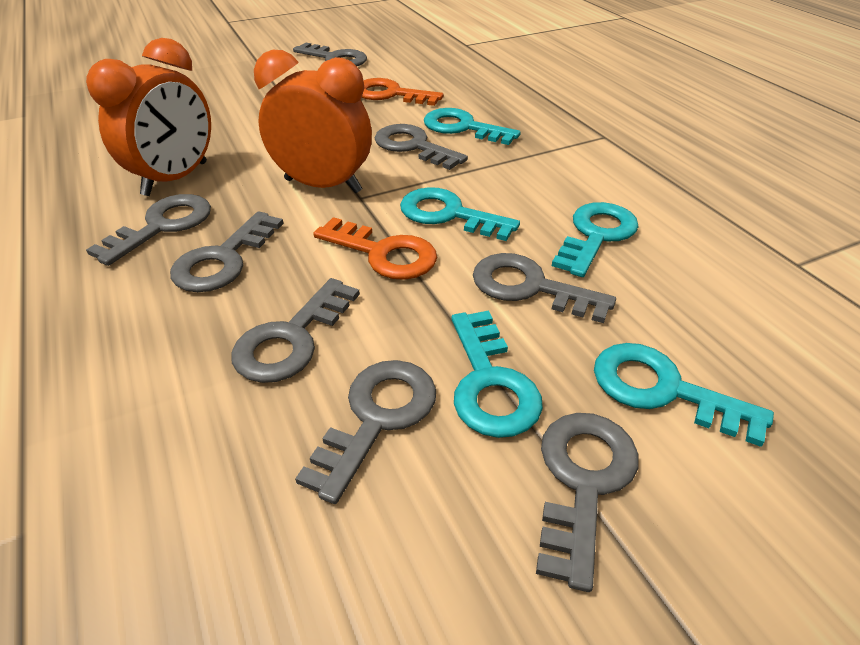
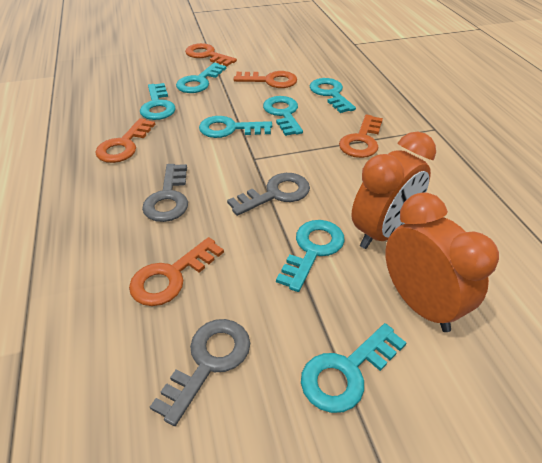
grey key: [86,194,211,266] [170,211,284,292] [231,278,360,383] [293,43,367,66] [295,360,436,504] [375,124,468,170] [473,253,616,323] [536,413,639,592] = 8 -> [142,164,188,222] [150,319,250,426] [227,173,310,216] = 3
orange key: [313,217,437,280] [361,78,443,106] = 2 -> [95,118,155,163] [129,237,224,306] [185,43,237,66] [234,71,297,88] [339,114,383,158] = 5
turquoise key: [400,187,520,241] [424,108,521,145] [451,311,543,438] [552,202,639,277] [594,343,774,447] = 5 -> [140,83,176,120] [176,63,226,93] [199,116,272,138] [263,96,303,136] [276,220,345,292] [301,323,406,413] [310,78,356,113] = 7

